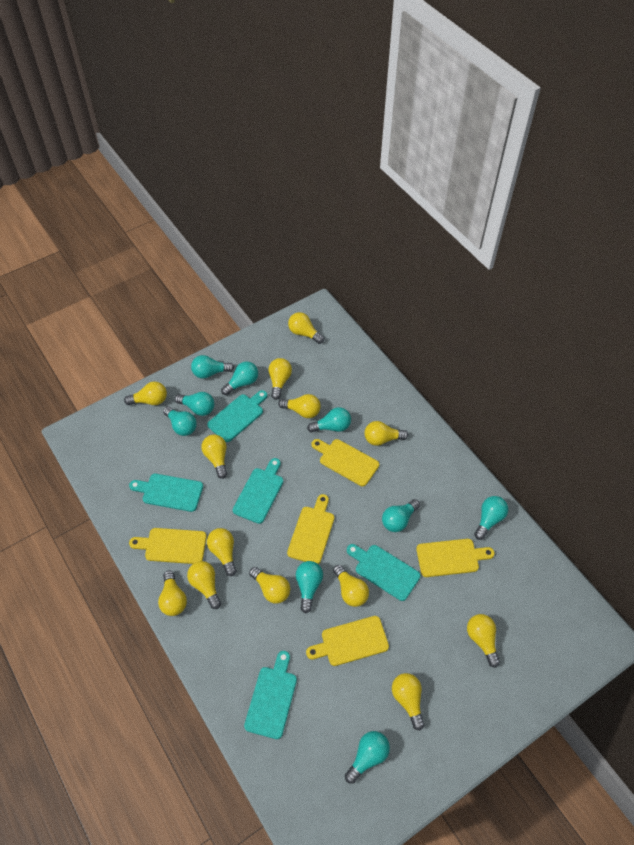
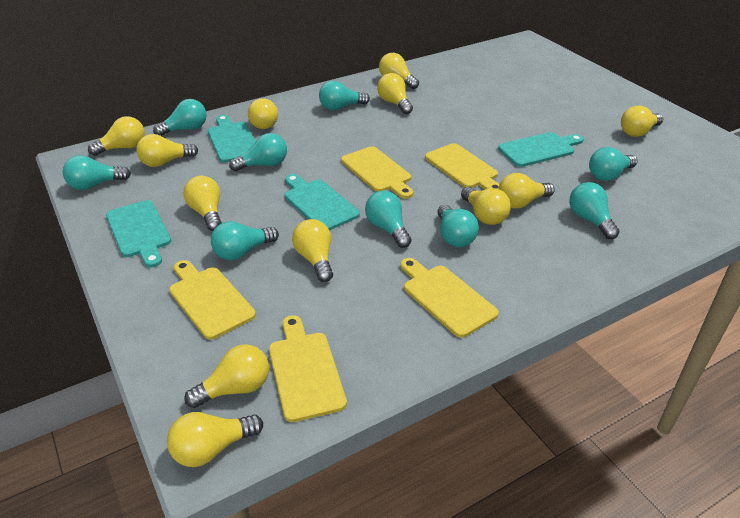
turquoise cutting board: [129,474,203,512] [207,390,267,442] [233,458,283,524] [244,651,297,739] [347,544,421,601] = 5 -> [106,200,171,267] [208,115,256,163] [285,174,360,231] [498,132,584,167] = 4
yellow light bulb: [124,381,167,405] [158,570,187,616] [187,561,221,609] [201,435,227,479] [207,528,237,576] [249,567,290,604] [268,358,292,400] [278,394,321,418] [288,312,324,344] [333,565,369,607] [364,421,408,446] [392,673,425,731] [467,614,500,668] = 13 -> [88,116,145,156] [136,134,198,167] [167,412,263,467] [183,176,222,231] [184,344,269,408] [248,98,278,129] [292,219,333,282] [377,73,413,114] [379,53,419,89] [461,187,511,225] [499,173,555,208] [621,105,663,137] = 12

